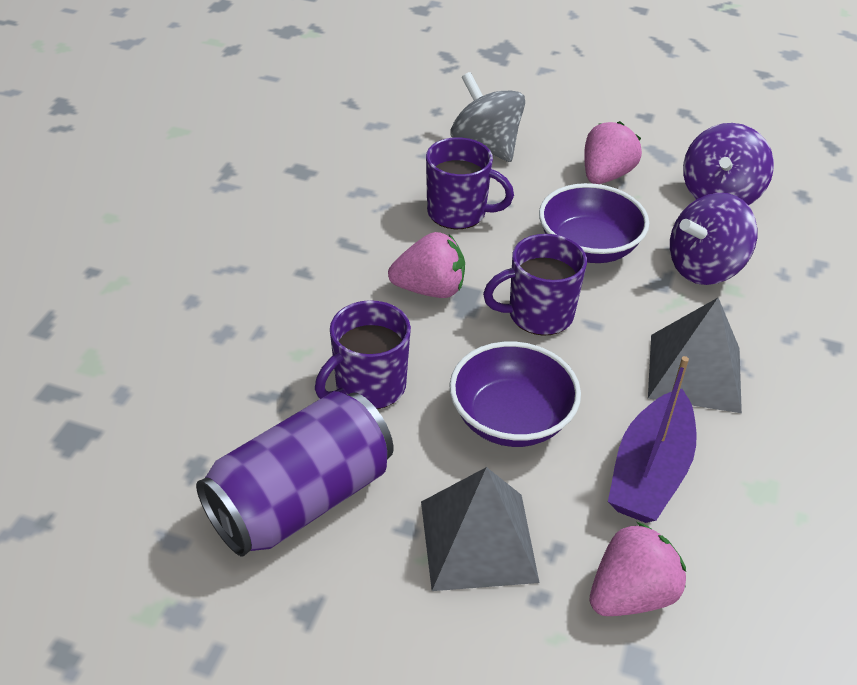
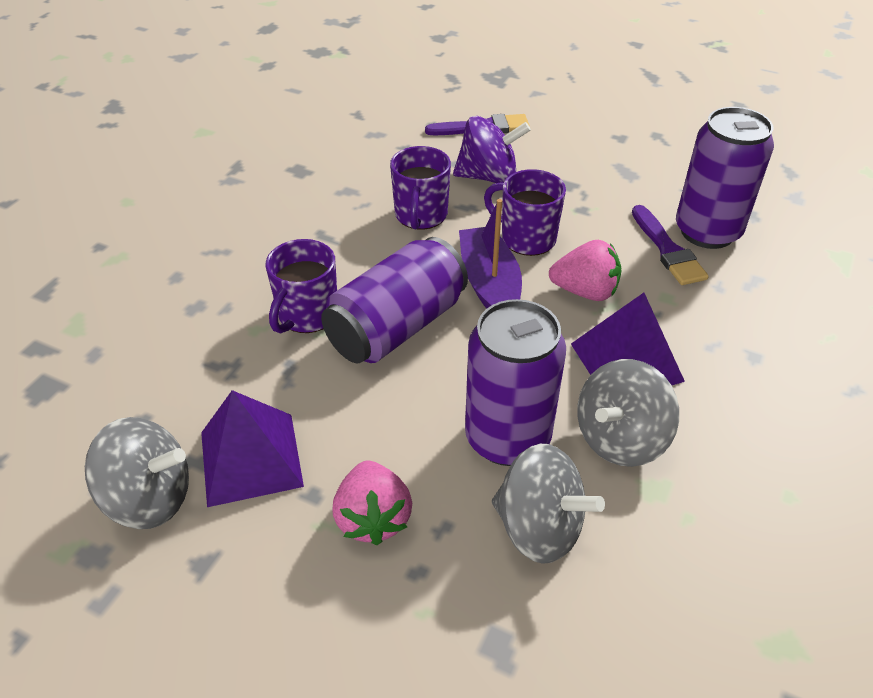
grey pyramid: [421,467,540,591] [648,298,742,413] = 2 -> none = 0
grey spinning top: [450,72,525,162] = 1 -> [85,417,189,529] [492,444,605,564] [577,359,679,467] = 3
pink strawberry: [388,232,465,298] [584,121,642,184] [590,522,686,616] = 3 -> [332,461,412,545] [549,240,621,301] = 2
purple bowl: [449,342,581,447] [539,183,649,263] = 2 -> none = 0
purple brush: none = 0 -> [425,114,530,135] [632,205,709,285] = 2
purple can: [196,391,393,557] = 1 -> [321,237,468,363] [465,299,566,466] [676,107,774,249] = 3
purple pyramid: none = 0 -> [201,390,304,507] [571,293,685,385] = 2
purple spinning top: [670,193,757,285] [683,123,774,205] = 2 -> [453,116,531,183] = 1

